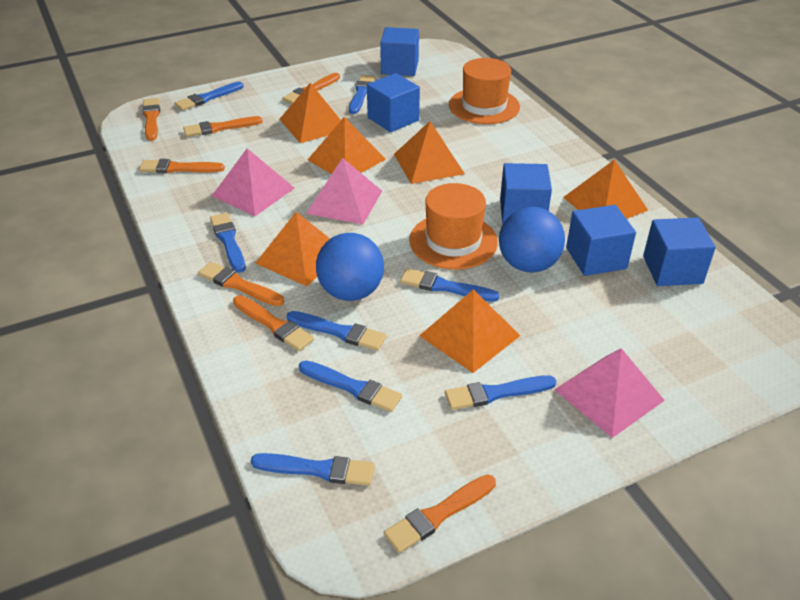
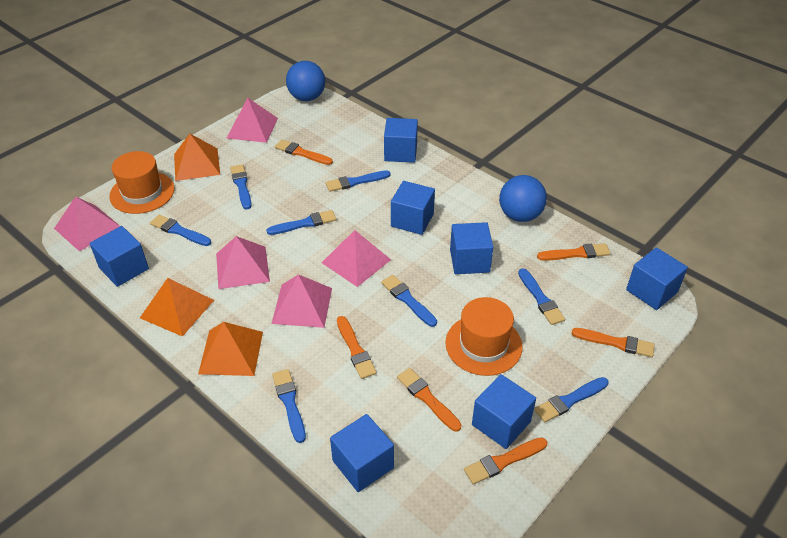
blue cube: [367,73,420,132] [380,27,419,76] [500,163,552,223] [566,205,636,276] [643,217,716,286] = 5 -> [89,226,149,287] [330,414,394,492] [384,118,418,163] [391,181,435,235] [450,222,493,274] [472,374,536,449] [626,247,688,310] = 7
orange brush: [139,159,225,173] [142,98,160,141] [183,116,263,137] [198,262,284,306] [233,295,314,351] [282,73,340,104] [384,474,496,553] = 7 -> [275,140,333,165] [337,316,377,379] [397,368,461,432] [464,437,547,485] [537,243,610,261] [571,328,655,357] = 6
orange pyramid: [255,212,330,287] [280,83,341,143] [308,117,386,174] [394,121,465,184] [419,289,520,373] [563,160,648,219] = 6 -> [140,278,214,337] [174,134,220,181] [198,322,263,376] = 3
pink pyramid: [212,148,294,216] [306,158,382,225] [554,348,665,438] = 3 -> [54,196,120,252] [216,236,270,289] [227,98,278,143] [272,274,332,328] [322,230,391,287] = 5

